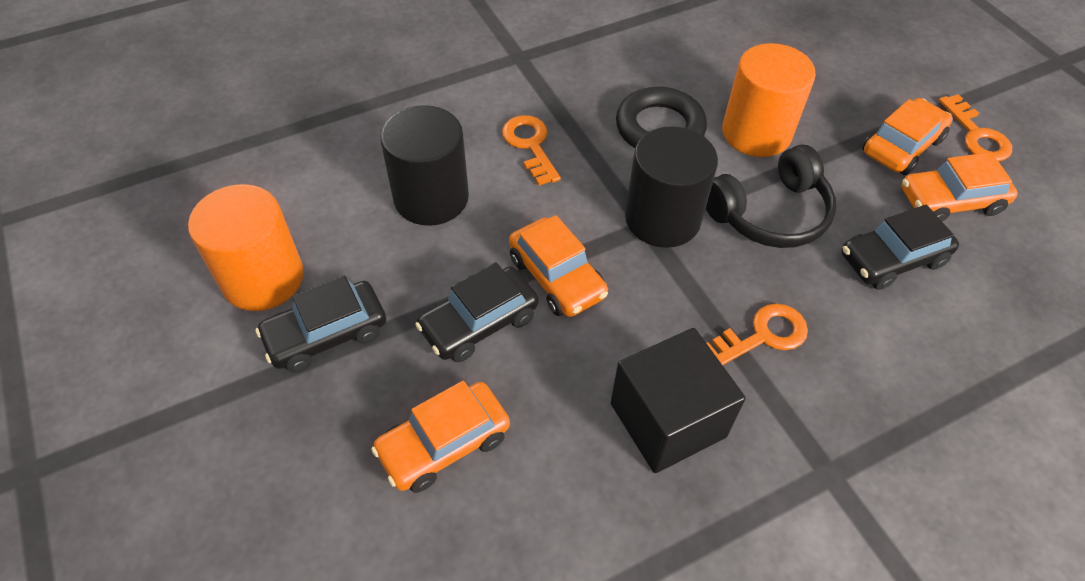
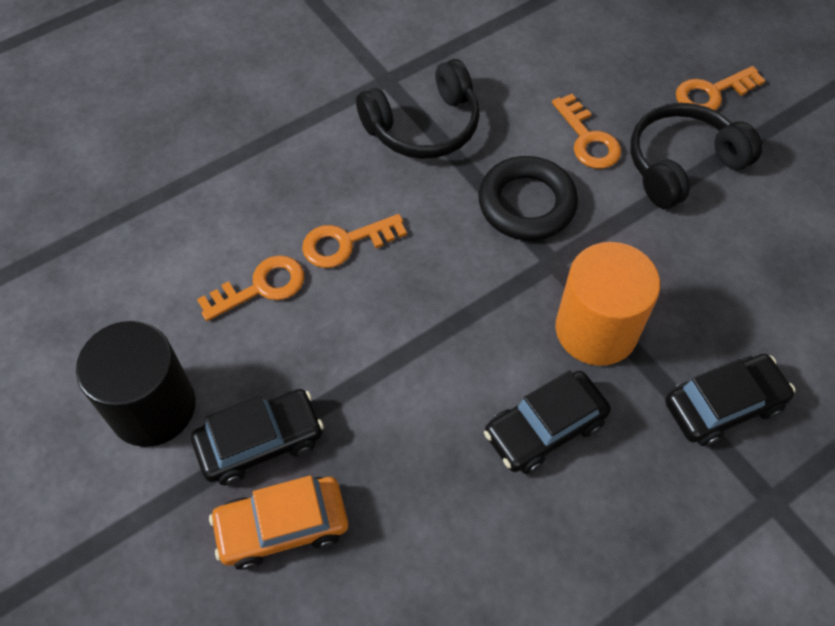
black cube: [611,328,746,473] = 1 -> none = 0
black cylinder: [380,105,469,226] [625,126,718,248] = 2 -> [76,321,196,447] = 1
black headphones: [706,145,836,248] = 1 -> [356,59,480,159] [630,103,762,209] = 2
orange car: [371,381,510,493] [509,215,608,317] [863,98,953,175] [901,152,1018,221] = 4 -> [209,475,348,570] = 1
orange cylinder: [188,184,304,311] [722,43,816,157] = 2 -> [556,242,660,366] = 1
orange key: [502,115,561,186] [707,303,808,365] [939,94,1012,161] = 3 -> [197,255,304,321] [302,214,407,268] [552,94,621,169] [676,66,766,111] = 4

